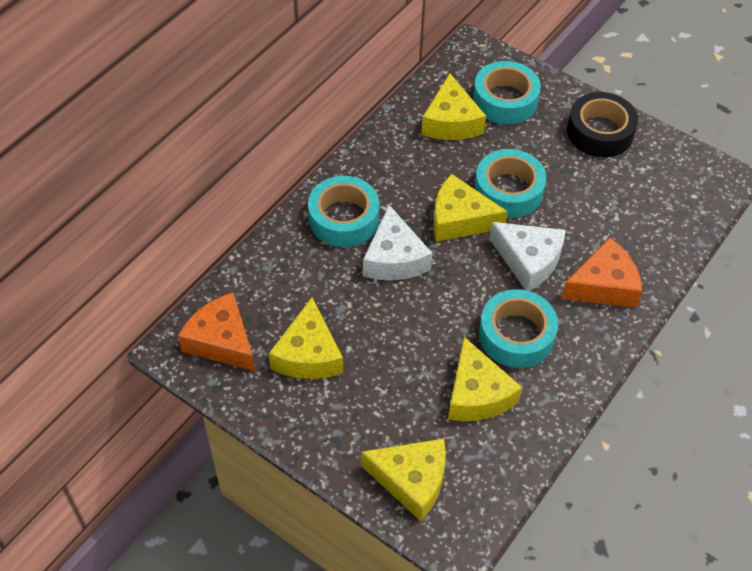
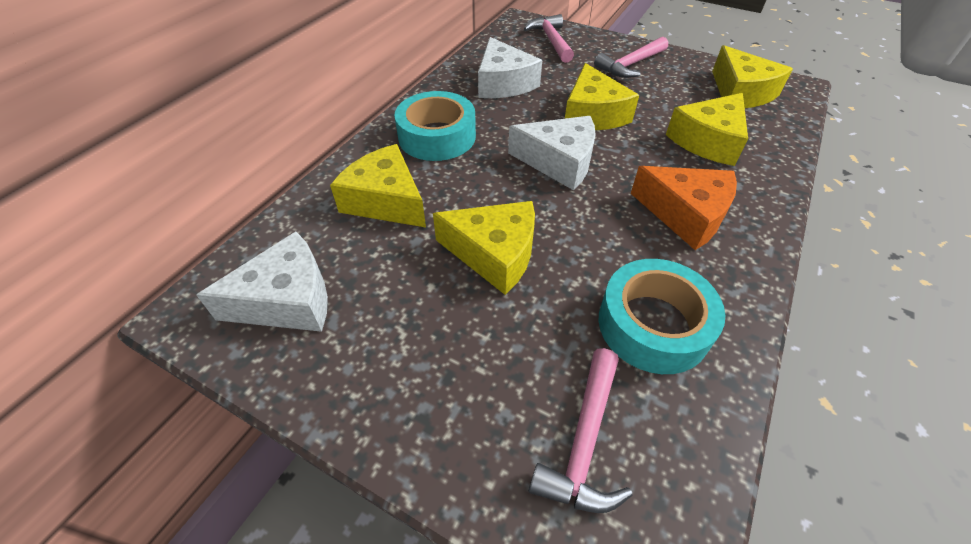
black tape: [567,92,638,157] = 1 -> none = 0
orange cheese: [178,293,255,371] [561,238,642,308] = 2 -> [631,166,737,250] = 1
pink hammer: none = 0 -> [524,14,574,63] [529,348,633,513] [594,37,668,78] = 3
turquoise tape: [308,176,380,247] [473,61,541,125] [474,149,546,218] [479,289,558,368] = 4 -> [395,91,476,161] [599,259,726,374] = 2
white cheese: [363,205,433,281] [489,222,566,291] = 2 -> [196,232,328,332] [478,37,542,98] [508,116,596,190] = 3

